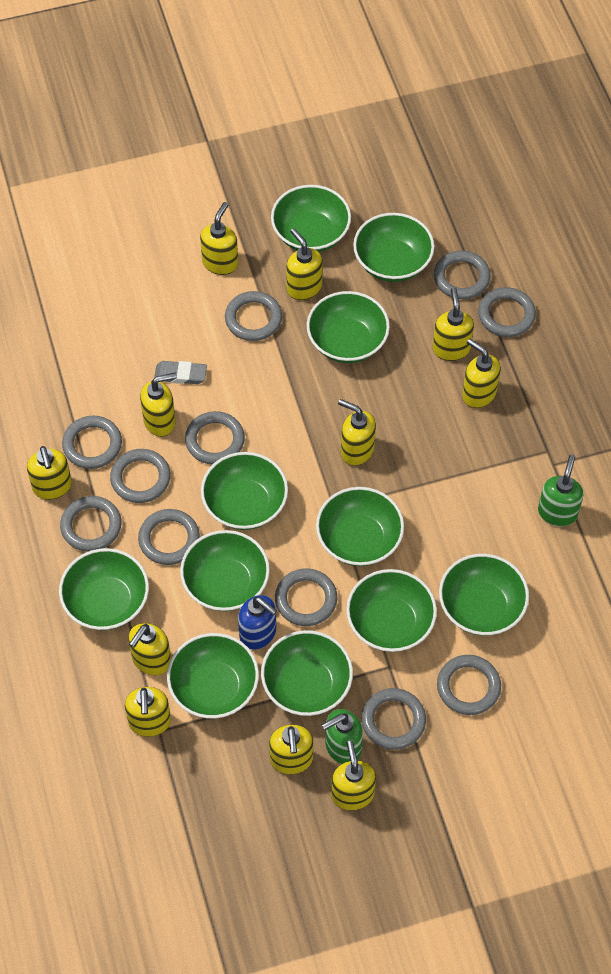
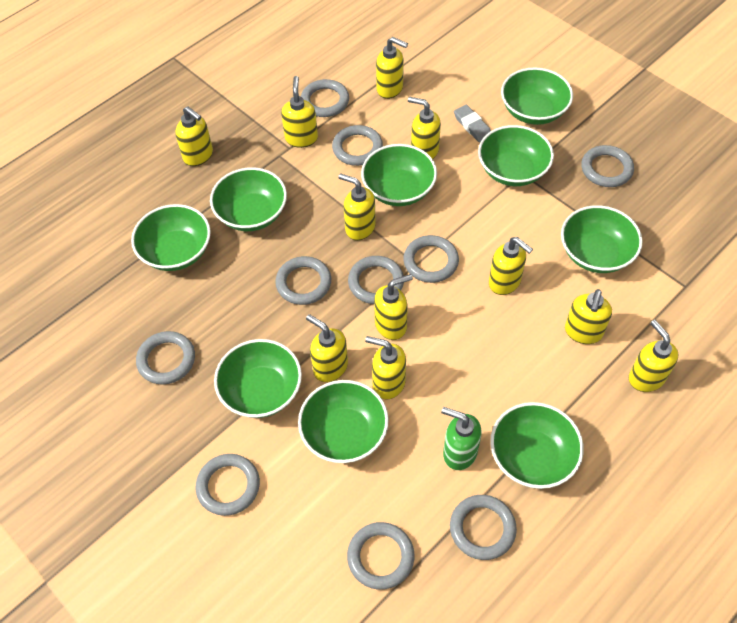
blue soap dispenser: [238,595,277,650] = 1 -> none = 0
green bowl: [59,548,149,630] [167,633,259,719] [180,530,270,611] [201,452,288,530] [261,630,353,716] [271,185,351,252] [307,291,390,363] [316,487,404,566] [346,569,437,652] [353,213,434,282] [439,554,529,636] = 11 -> [131,204,211,271] [210,167,287,231] [214,339,302,418] [298,380,389,463] [361,144,437,206] [478,125,554,186] [490,402,584,489] [501,67,573,125] [561,205,642,273] = 9
green soap dispenser: [321,709,363,764] [538,454,583,526] = 2 -> [441,407,482,470] = 1
grey ring: [60,496,121,552] [62,416,122,469] [110,449,171,503] [138,509,200,565] [185,411,245,464] [225,291,282,341] [275,568,337,626] [361,688,426,750] [434,251,491,299] [437,655,501,715] [478,287,536,337] = 11 -> [136,331,195,385] [196,454,260,516] [275,256,331,305] [301,79,349,117] [332,125,383,166] [347,522,415,590] [348,256,404,304] [404,235,459,283] [450,495,517,560] [581,145,634,187] = 10

